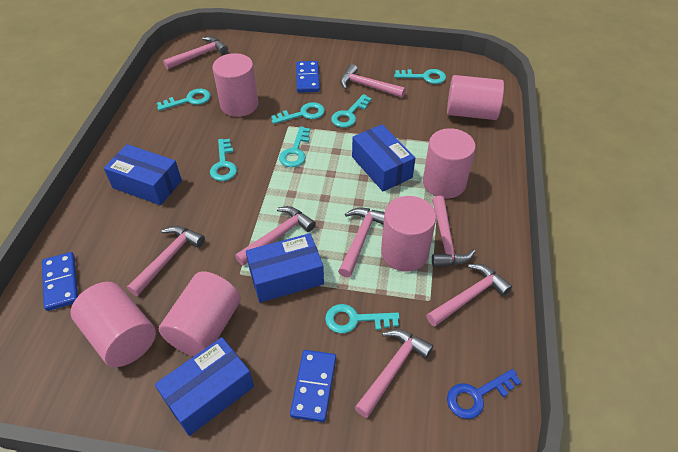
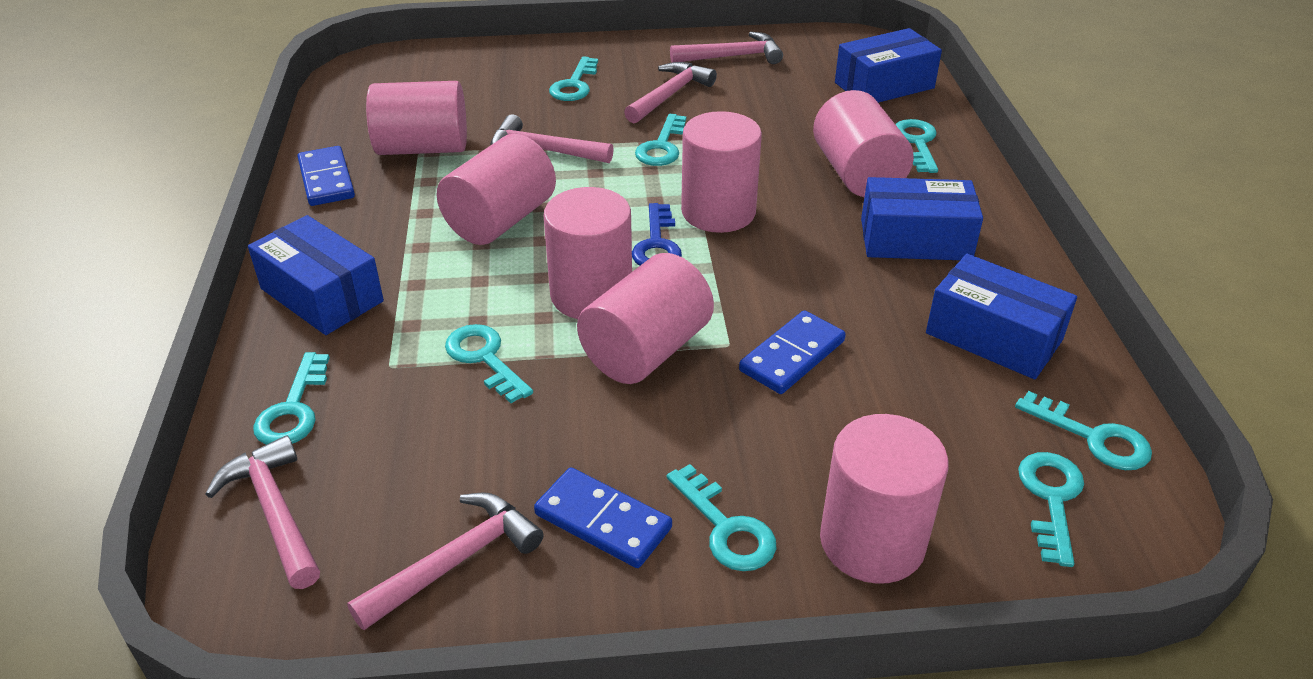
pink cylinder: [71,282,156,367] [159,271,241,356] [213,53,258,117] [381,196,436,272] [423,128,476,199] [447,75,504,120] = 6 -> [366,81,467,155] [437,134,556,245] [544,187,632,319] [577,253,714,384] [681,111,762,233] [813,90,914,197] [820,414,949,584] = 7
pink hammer: [127,226,205,296] [163,37,228,70] [235,206,316,266] [338,208,385,278] [340,64,406,98] [355,329,433,418] [426,264,512,327] [432,196,475,267] = 8 -> [205,435,320,589] [347,492,544,630] [490,114,614,163] [624,62,717,124] [670,32,783,64] = 5
turquoise key: [157,89,211,111] [210,139,237,181] [271,102,325,124] [279,126,310,167] [325,304,400,333] [331,94,372,128] [394,69,446,84] = 7 -> [253,352,330,445] [445,324,533,403] [549,56,598,101] [635,114,686,166] [667,464,776,571] [895,119,938,173] [1015,391,1152,470] [1018,452,1084,567] = 8

